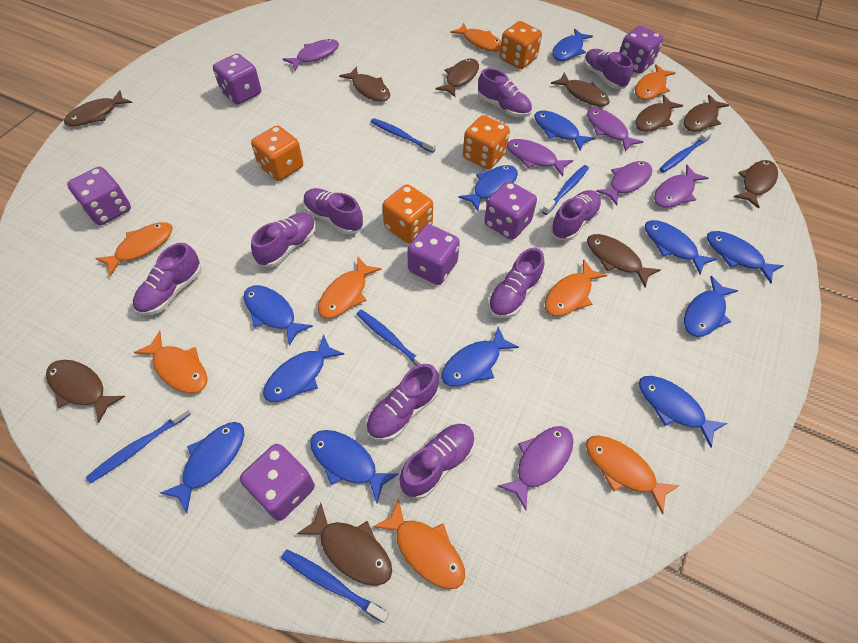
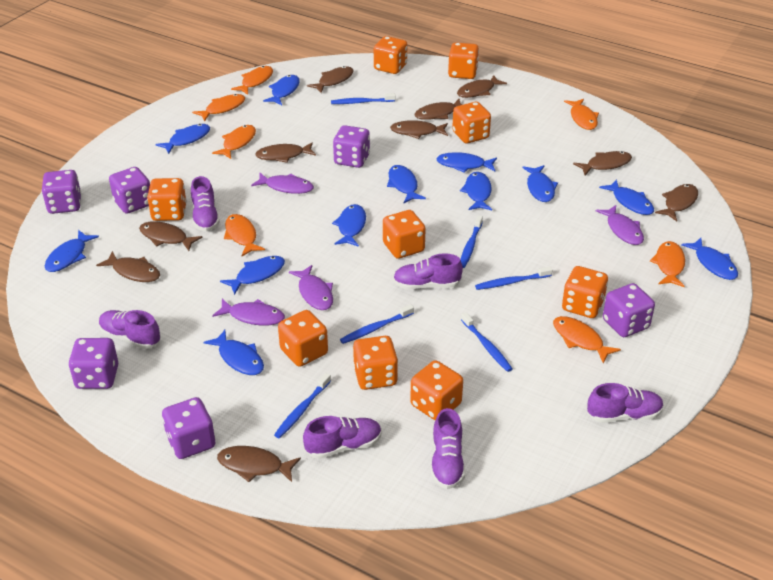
orange dice: [251,125,303,181] [382,184,433,243] [463,115,510,169] [500,21,542,69] = 4 -> [147,178,187,221] [278,310,328,367] [353,336,398,390] [374,36,407,74] [383,210,426,259] [410,360,463,420] [448,43,479,79] [452,102,491,143] [562,266,608,318] = 9
orange fish: [95,222,173,276] [134,331,207,393] [318,257,381,319] [373,498,465,589] [450,23,501,52] [545,259,607,316] [586,436,680,514] [635,64,676,100] = 8 -> [192,94,245,121] [212,125,256,159] [224,214,265,256] [231,66,273,95] [553,316,621,363] [564,99,599,130] [650,241,685,287] = 7
purple fish: [283,39,339,70] [498,426,574,510] [507,139,573,176] [587,108,643,152] [596,161,652,206] [654,165,708,208] = 6 -> [212,299,285,325] [251,173,314,194] [289,265,333,310] [596,205,644,245] = 4
purple shoe: [133,243,202,315] [251,213,316,267] [303,188,363,234] [366,364,439,441] [400,424,475,499] [478,68,532,117] [488,248,544,318] [550,190,602,241] [583,49,633,89] = 9 -> [99,310,161,349] [191,176,220,231] [303,416,382,459] [393,253,463,289] [431,408,465,489] [587,383,664,423] = 6

